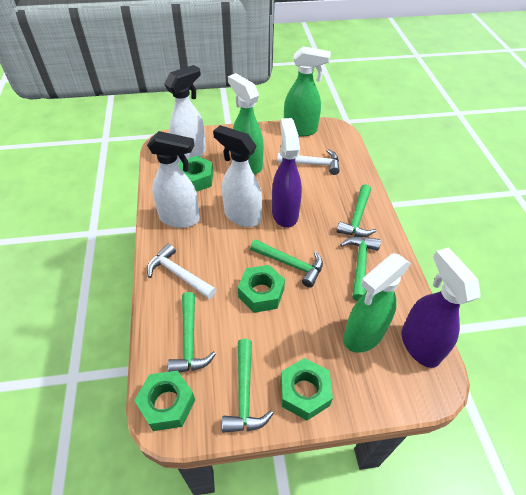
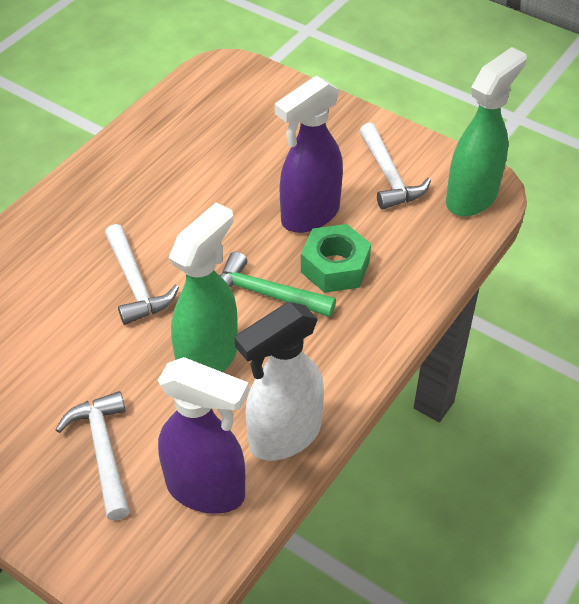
green hammer: [168,292,216,373] [222,339,274,433] [250,239,323,288] [337,184,376,237] [340,237,381,301] = 5 -> [220,252,336,317] = 1
green nut: [134,371,195,431] [178,156,213,192] [238,265,285,313] [281,358,333,420] = 4 -> [301,224,371,293] = 1
green spray bottle: [228,73,264,174] [284,46,331,136] [343,253,411,353] = 3 -> [169,202,238,372] [446,47,527,217] = 2
white hammer: [147,244,216,299] [277,149,340,175] = 2 -> [56,391,130,521] [105,224,179,325] [359,122,431,210] = 3
white spray bottle: [147,131,200,228] [164,65,206,163] [213,125,262,227] = 3 -> [234,302,324,461] = 1

